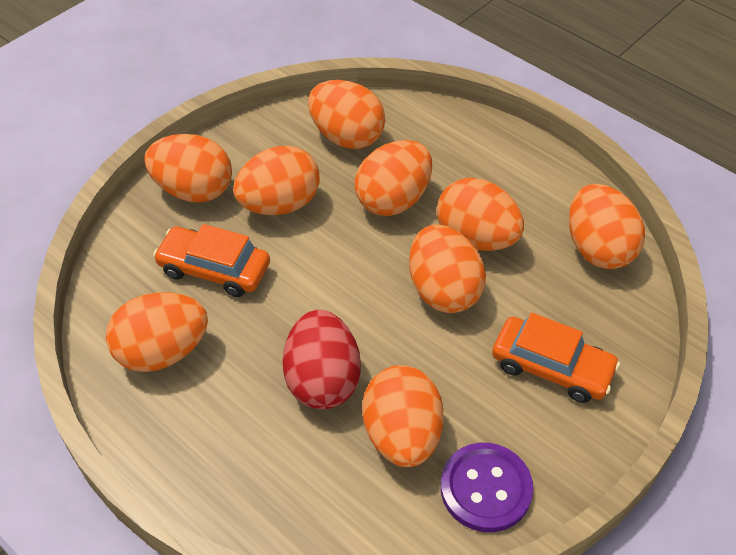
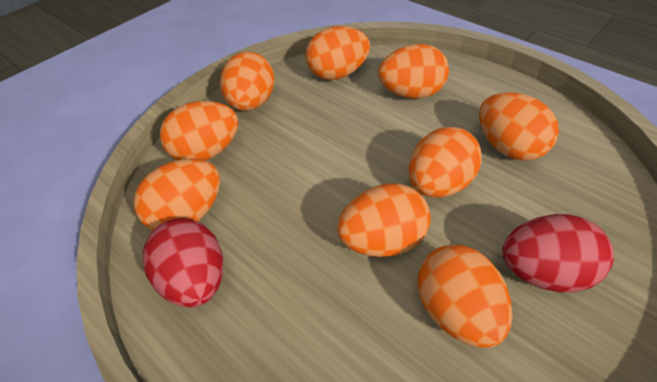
orange car: [153,224,270,297] [492,312,620,403] = 2 -> none = 0
purple button: [440,443,533,532] = 1 -> none = 0
red egg: [282,310,361,409] = 1 -> [142,218,223,307] [502,214,614,292] = 2

